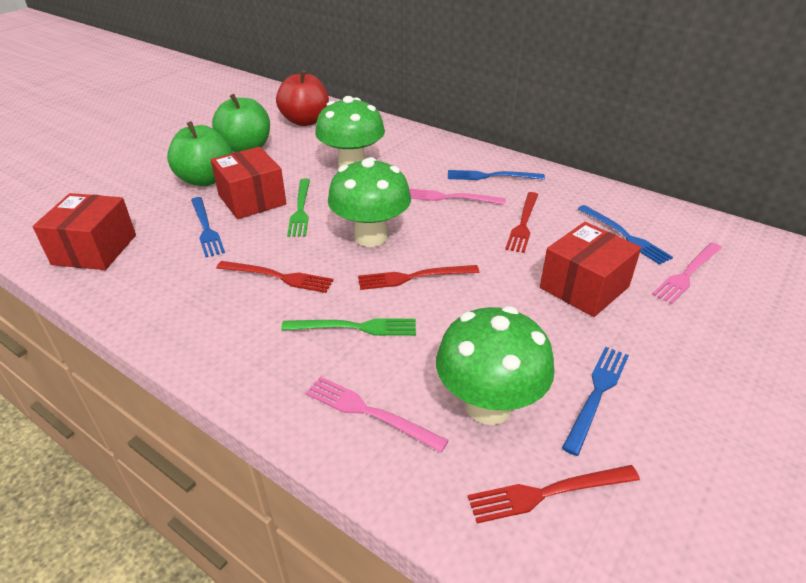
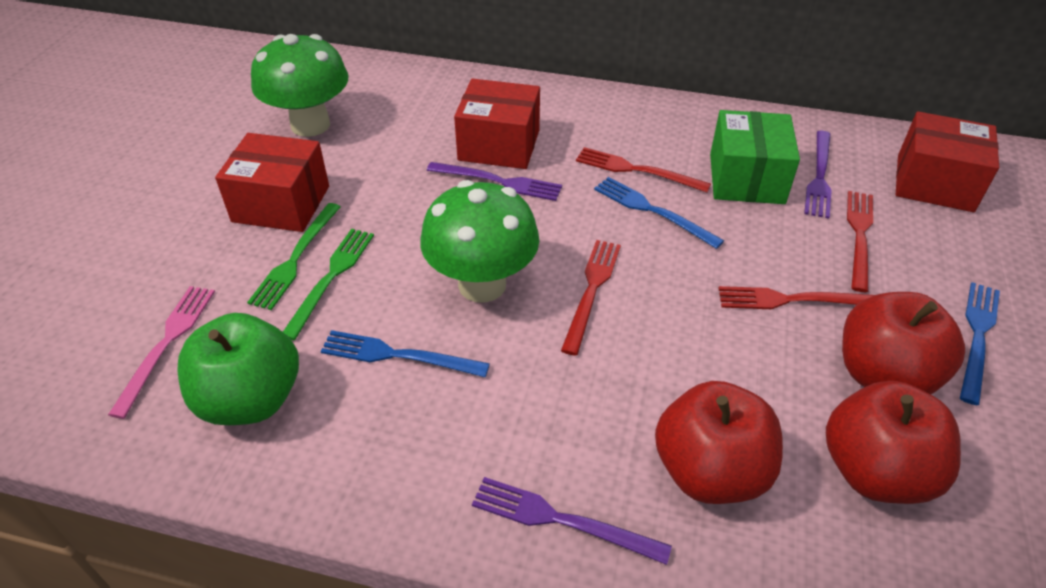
blue fork: [191,197,225,257] [448,170,545,180] [562,346,629,456] [578,205,673,265] = 4 -> [321,330,490,377] [594,177,724,249] [960,282,1000,405] = 3
green apple: [167,121,232,186] [212,94,270,152] = 2 -> [177,313,299,425] = 1
green box: none = 0 -> [710,110,800,204] = 1
green mushroom: [315,96,385,168] [328,157,411,247] [436,306,555,425] = 3 -> [251,34,348,137] [420,180,540,303] = 2
pink fork: [305,376,449,453] [409,188,506,205] [652,243,722,304] = 3 -> [108,286,215,419] = 1
purple fork: none = 0 -> [427,162,562,201] [472,477,672,565] [804,131,832,219] = 3
red apple: [276,70,329,126] = 1 -> [655,381,783,504] [826,381,961,504] [842,292,965,394] = 3

